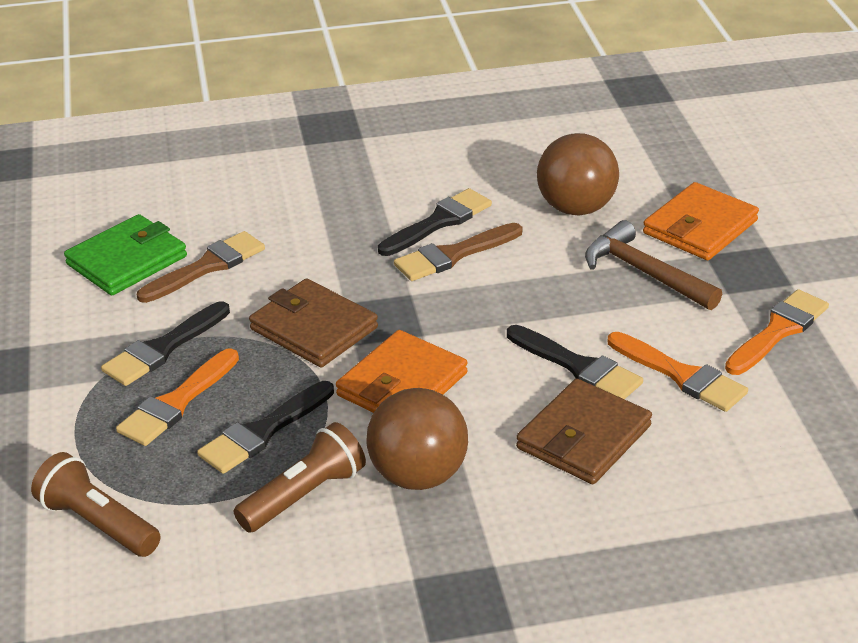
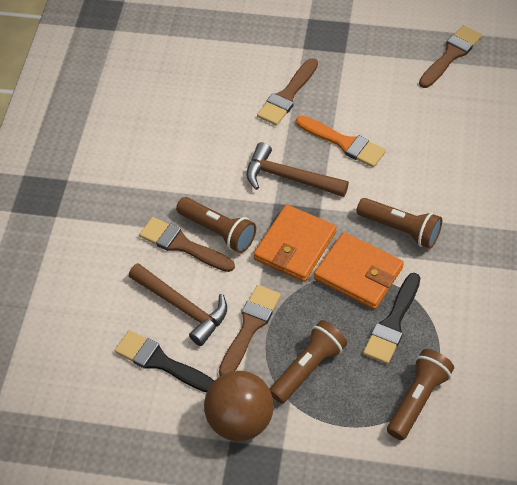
black brush: [101,301,230,386] [197,381,334,474] [378,188,492,256] [507,325,643,399] = 4 -> [115,330,214,392] [363,273,420,364] = 2
brown ball: [366,388,468,490] [537,133,619,215] = 2 -> [204,371,274,441] = 1
brown brush: [137,231,265,303] [394,223,522,281] = 2 -> [139,217,235,272] [219,285,281,376] [257,58,318,126] [419,25,482,88] = 4
brown flashlight: [31,452,161,557] [234,422,366,533] = 2 -> [176,197,256,253] [270,320,347,404] [357,198,442,249] [387,349,454,440] = 4
brown hammer: [585,220,722,310] = 1 -> [129,263,227,346] [247,142,349,197] = 2
brown wallet: [249,278,378,367] [516,379,652,484] = 2 -> none = 0
green wallet: [64,214,187,295] = 1 -> none = 0
orange brush: [116,348,239,446] [608,332,748,412] [725,289,829,375] = 3 -> [296,116,386,167] = 1

